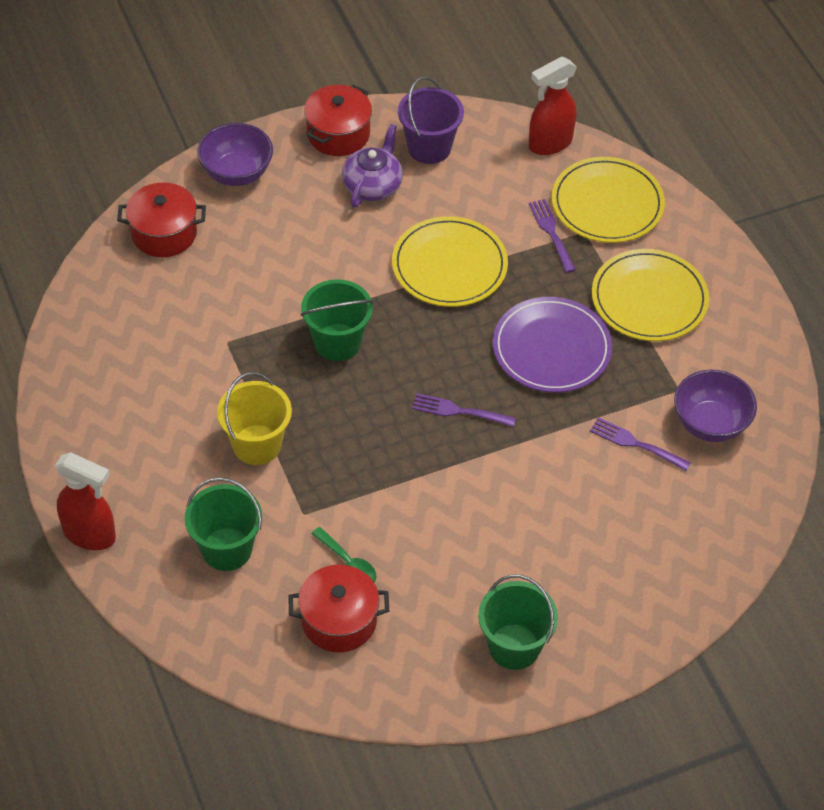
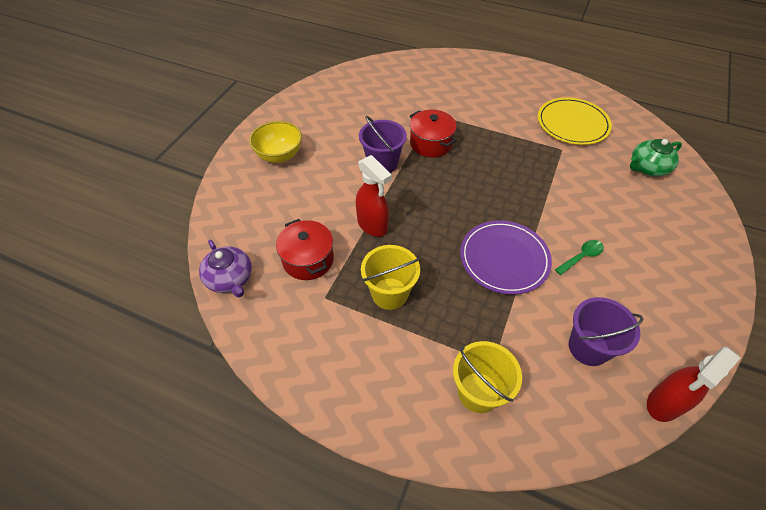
green bucket: [185,477,262,571] [300,279,373,361] [478,574,558,670] = 3 -> none = 0
green teapot: none = 0 -> [630,139,682,176] = 1
purple bowl: [198,123,273,186] [674,370,757,442] = 2 -> none = 0
purple bucket: [398,77,464,164] = 1 -> [359,115,407,173] [569,297,644,366] = 2
purple fork: [412,393,516,427] [528,199,576,273] [590,417,691,471] = 3 -> none = 0
red pot: [117,182,206,257] [288,565,389,653] [304,84,372,156] = 3 -> [276,219,334,280] [410,110,457,158] = 2
yellow bowl: none = 0 -> [249,121,302,163] = 1
yellow bucket: [217,372,292,465] = 1 -> [361,245,420,310] [453,341,522,413] = 2
yellow plate: [392,216,508,307] [552,157,665,243] [592,249,709,341] = 3 -> [538,97,612,145] = 1

